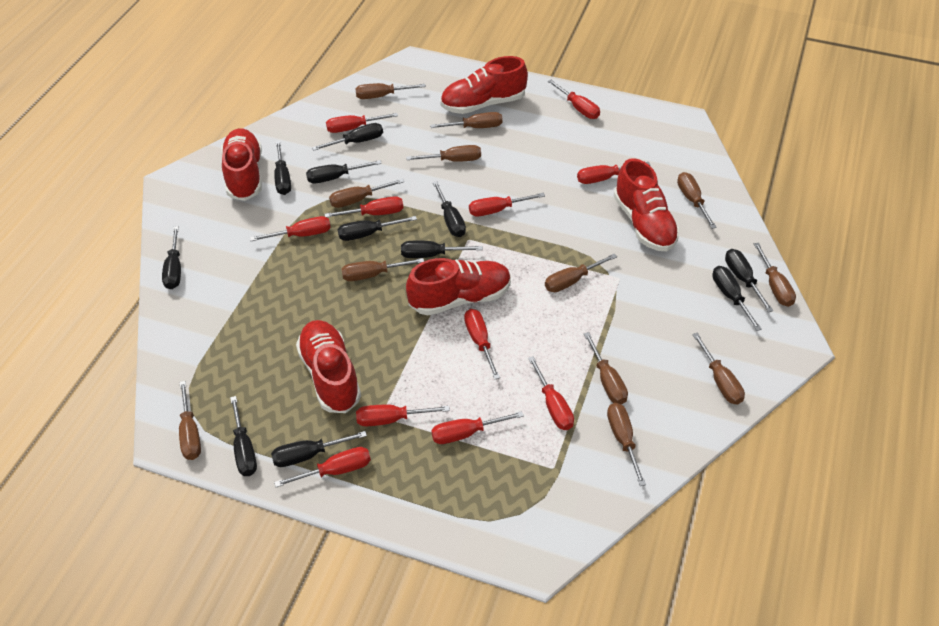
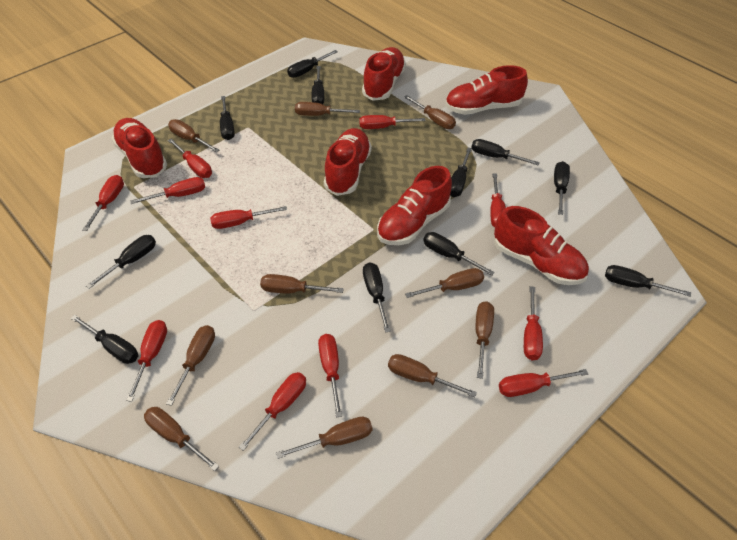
brown screwdriver: [179,381,201,460] [329,179,404,208] [341,258,424,281] [355,83,426,99] [406,145,481,162] [430,112,503,128] [545,254,617,292] [584,332,628,405] [607,403,646,486] [677,172,717,229] [692,333,745,404] [754,243,796,307] = 12 -> [144,407,219,471] [166,325,215,406] [168,119,219,153] [260,274,344,293] [276,417,372,459] [295,102,360,116] [388,354,477,397] [404,95,456,129] [405,268,484,298] [476,301,494,379] = 10
red shoe: [221,128,262,201] [296,320,361,413] [406,258,511,315] [440,56,528,114] [614,158,680,251] = 5 -> [112,118,167,178] [324,128,372,196] [362,47,406,101] [377,166,452,245] [445,65,528,115] [494,206,589,285] = 6

